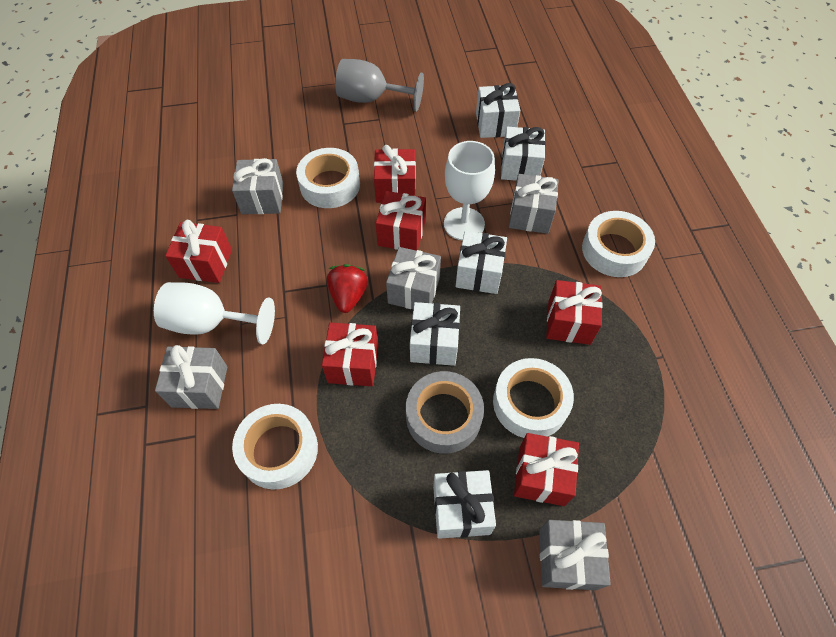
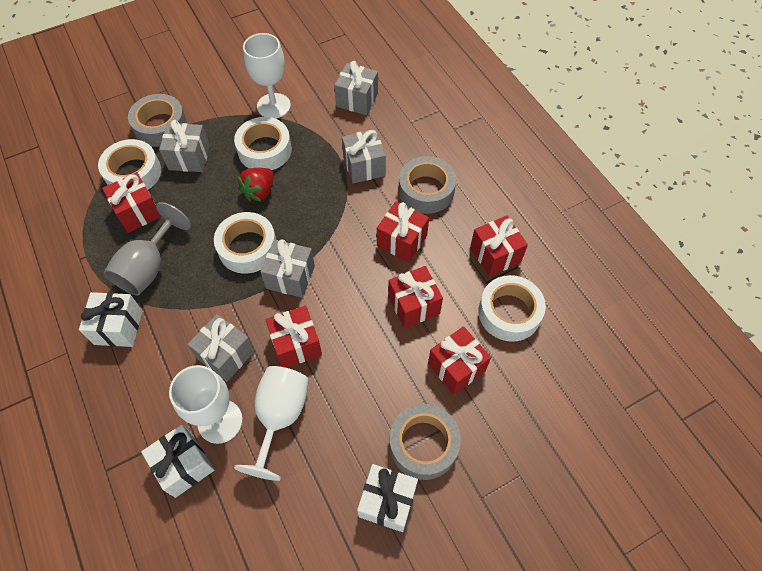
grey tape: [406,371,484,454] = 1 -> [128,94,187,147] [389,404,461,480] [399,156,456,214] = 3
white gift: [410,302,460,366] [433,470,496,539] [456,231,507,294] [476,83,520,138] [501,127,546,181] = 5 -> [79,292,143,347] [141,424,214,498] [357,464,418,532] = 3
white goblet: [154,282,275,344] [444,141,495,241] = 2 -> [169,365,243,444] [234,366,309,481] [243,33,291,119] = 3

